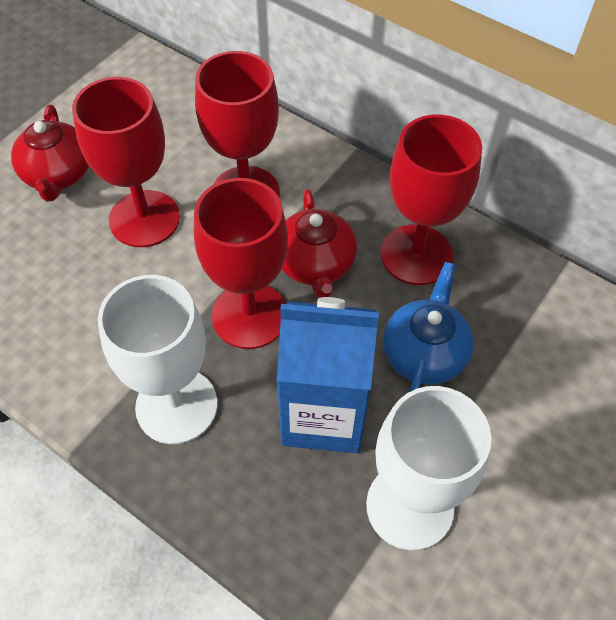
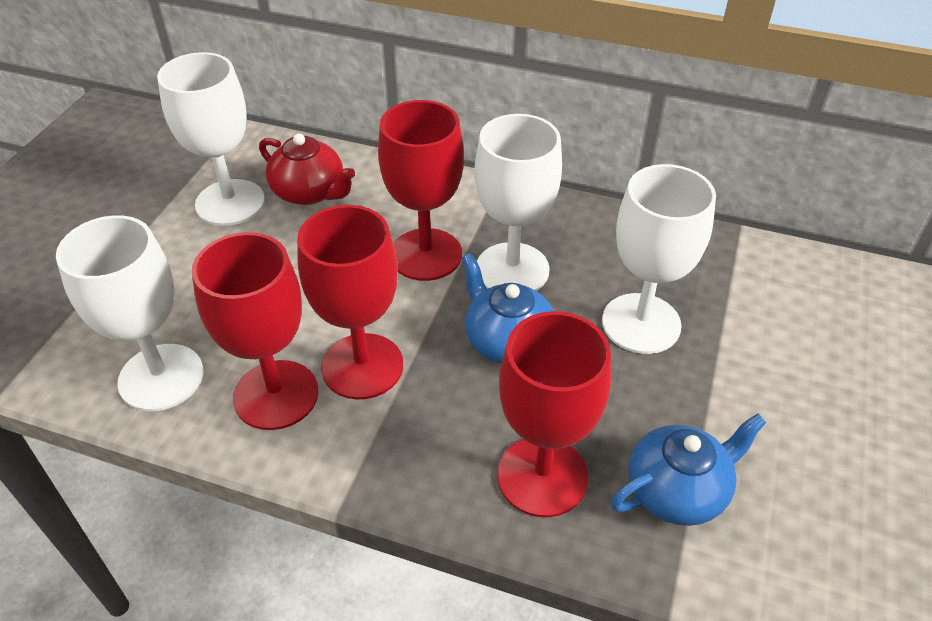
blue carton: [277,297,379,453] = 1 -> none = 0
blue teapot: [383,262,474,392] = 1 -> [462,253,553,364] [611,414,766,526] = 2
red teapot: [11,105,89,202] [282,189,357,298] = 2 -> [259,133,355,205] = 1
white goblet: [98,275,218,444] [366,386,491,551] = 2 -> [56,215,203,411] [157,52,265,226] [474,114,562,291] [602,164,716,354] = 4

